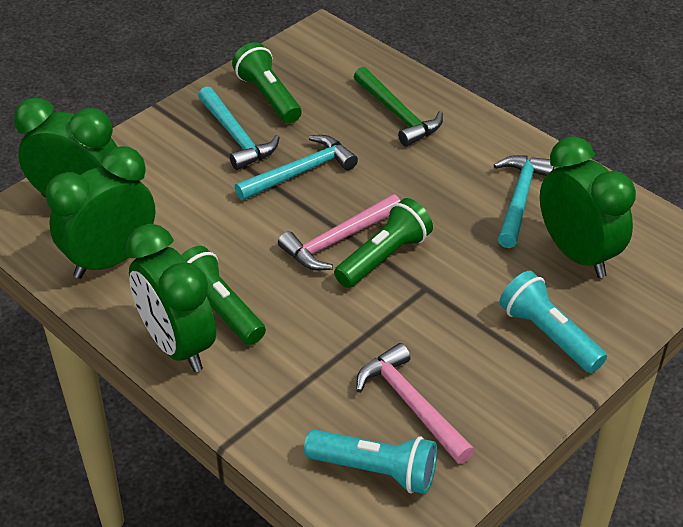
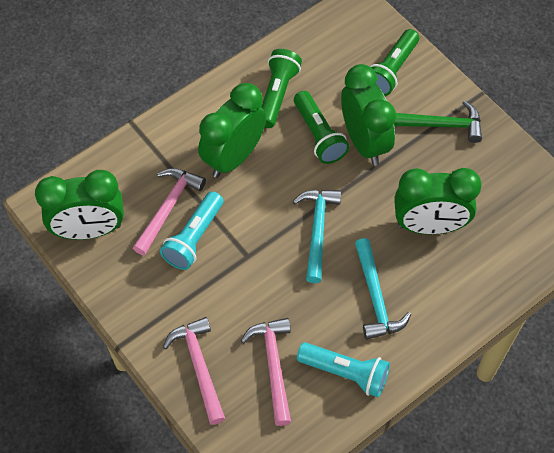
pink hammer: [278,194,400,271] [356,343,475,464] = 2 -> [133,168,206,255] [163,317,225,425] [241,318,291,426] = 3
turquoise hammer: [198,86,280,170] [235,135,358,201] [494,155,554,248] = 3 -> [293,190,341,283] [355,238,411,340] = 2

